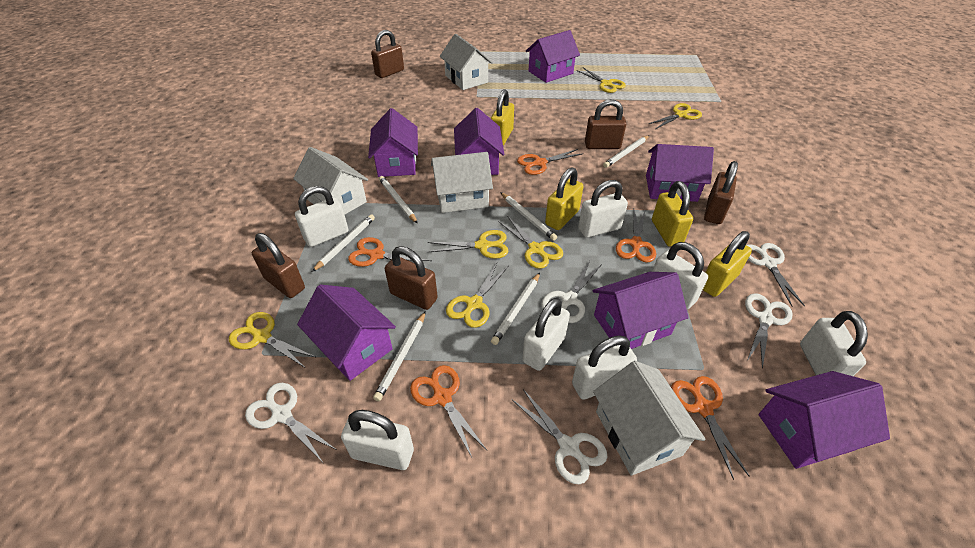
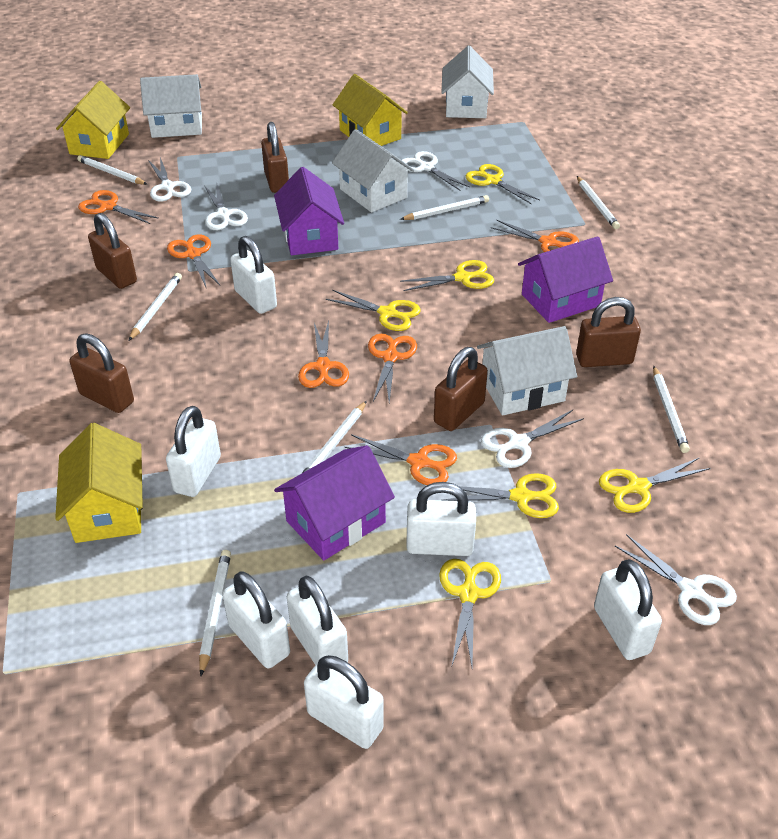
orange scissors: [348,237,432,267] [410,365,487,457] [517,149,582,175] [616,209,656,263] [671,376,750,480] = 5 -> [78,190,159,224] [167,234,220,287] [298,321,349,388] [344,434,457,485] [368,334,417,403] [491,220,579,252] = 6
purple house: [297,284,396,381] [368,108,418,177] [454,108,504,175] [526,30,580,83] [593,272,689,349] [646,144,714,202] [759,371,890,469] = 7 -> [274,167,344,255] [274,445,395,561] [518,237,613,323] = 3
white pencil: [312,214,375,272] [373,311,426,401] [379,176,418,224] [491,273,540,345] [500,192,557,241] [603,135,650,168] = 6 -> [77,155,148,185] [129,273,182,341] [199,550,231,676] [302,401,367,473] [400,195,489,220] [577,176,620,229] [653,366,690,453] = 7
yellow house: none = 0 -> [55,423,143,543] [56,81,130,159] [333,74,408,146] = 3
yellow padlock: [490,89,514,145] [545,167,584,230] [652,181,693,247] [703,231,752,297] = 4 -> none = 0

